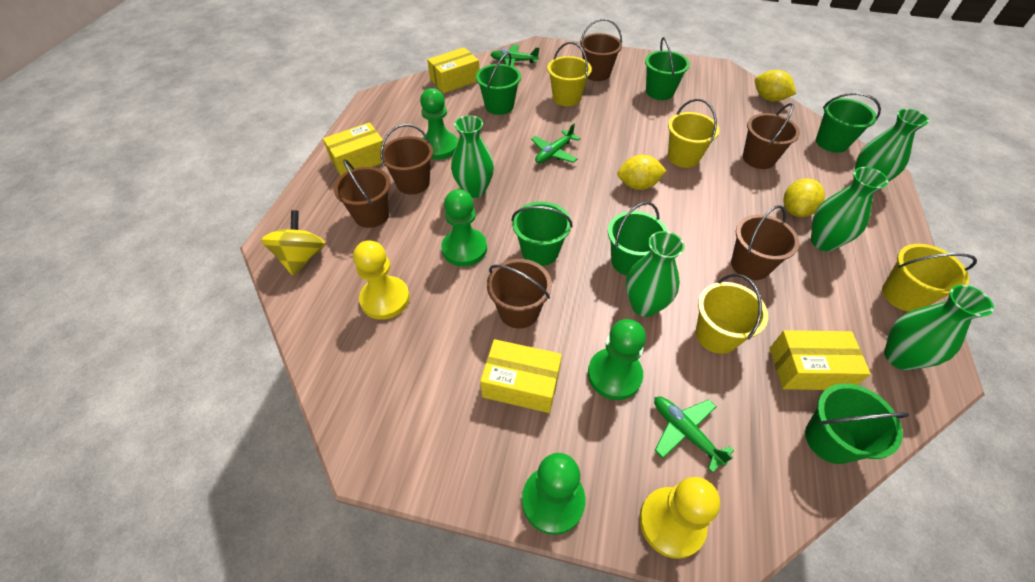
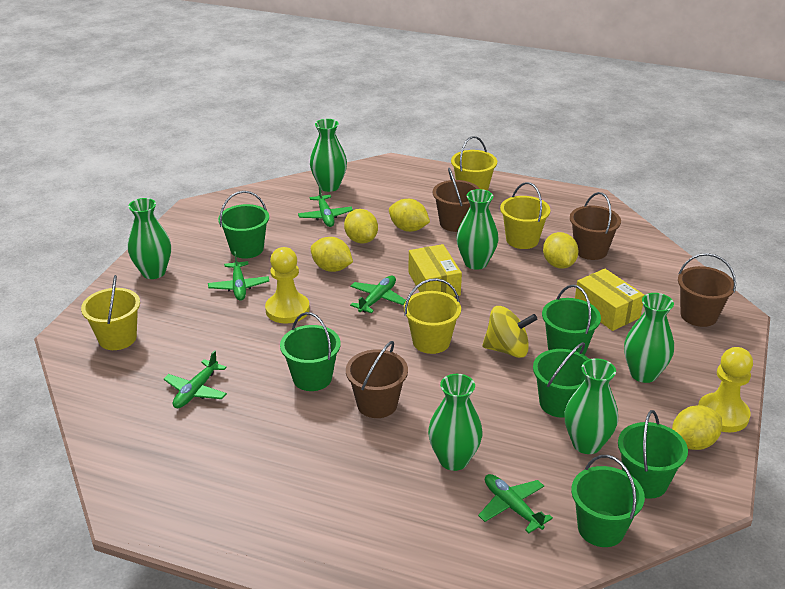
brown bucket: [334,159,391,228] [380,124,433,194] [487,259,552,329] [580,19,622,81] [731,205,800,280] [743,103,800,169] = 6 -> [346,341,408,418] [433,168,480,232] [570,192,621,260] [678,253,736,327] = 4
green pawn: [420,88,458,160] [441,189,487,267] [522,453,585,535] [588,319,646,400] = 4 -> none = 0
green plane: [490,45,539,67] [531,123,581,163] [654,397,734,473] = 3 -> [164,350,227,408] [208,251,269,301] [298,185,353,227] [350,276,406,314] [478,474,553,533] = 5
green vase: [451,115,494,198] [626,231,685,317] [811,167,888,251] [855,109,929,182] [884,285,994,370] = 5 -> [128,198,171,279] [310,119,347,192] [428,374,482,471] [456,189,499,270] [565,358,618,454] [624,293,674,383] = 6
yellow box: [323,122,385,175] [427,47,480,93] [480,339,562,413] [769,330,871,390] = 4 -> [408,244,462,297] [575,269,644,331] = 2
yellow lemon: [617,155,666,190] [755,70,796,101] [783,178,825,217] = 3 -> [311,237,353,272] [344,209,378,244] [389,199,430,232] [543,232,579,269] [672,405,722,450] = 5

